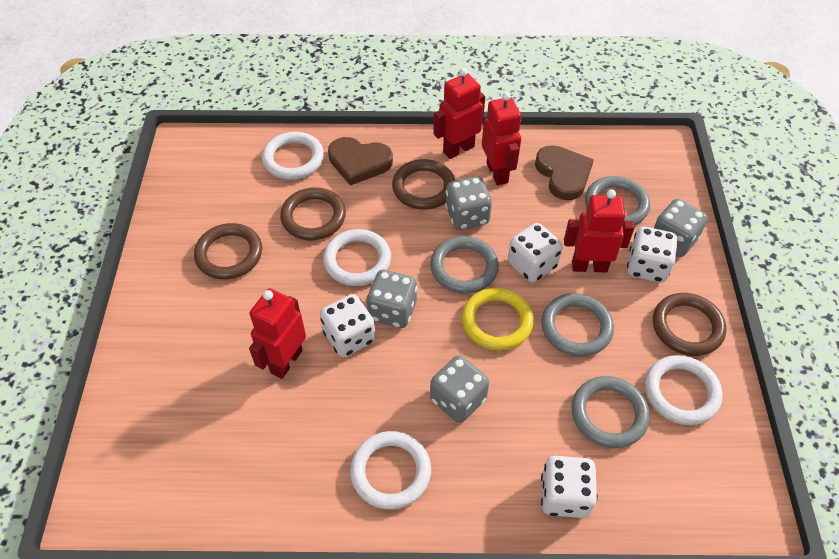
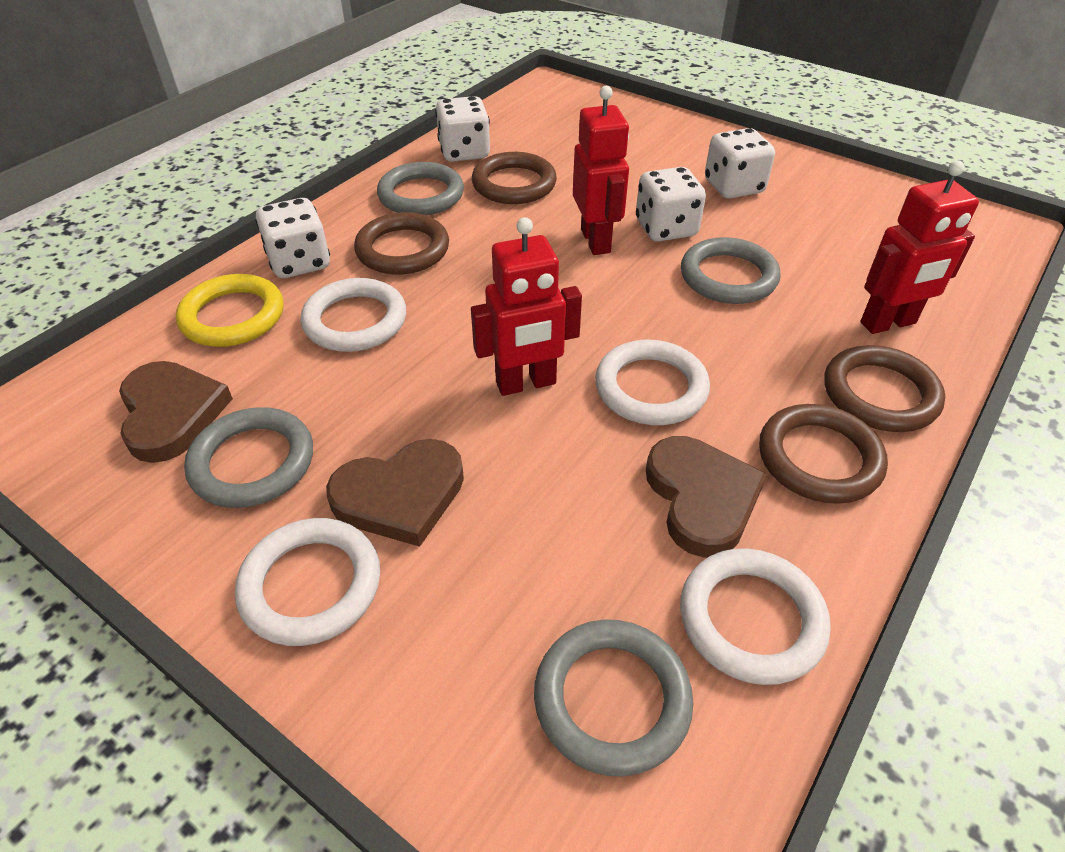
brown heart: [328,137,393,185] [535,145,594,200] = 2 -> [119,361,233,463] [326,439,464,547] [646,436,767,558] = 3
grey dice: [366,270,417,328] [430,355,489,423] [445,176,492,230] [654,199,708,257] = 4 -> none = 0
red robot: [249,288,306,379] [433,68,485,159] [482,92,521,185] [564,189,634,273] = 4 -> [471,217,582,396] [573,86,629,255] [860,160,979,334] = 3

